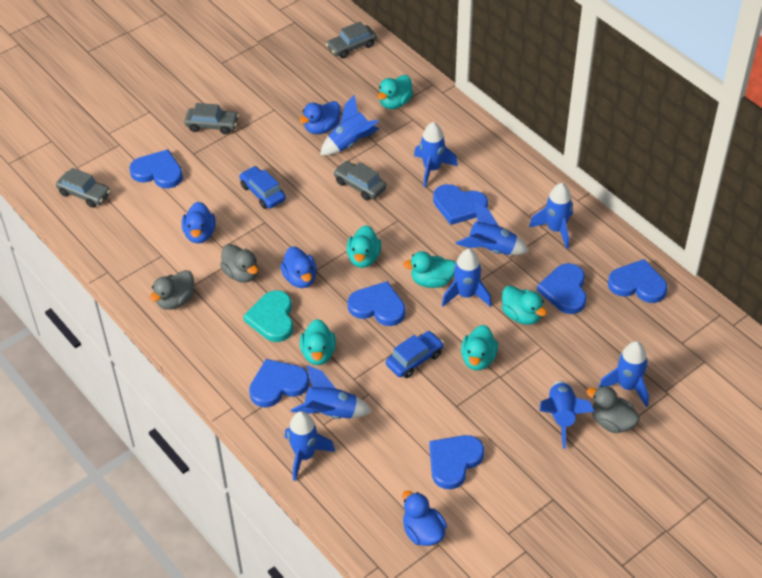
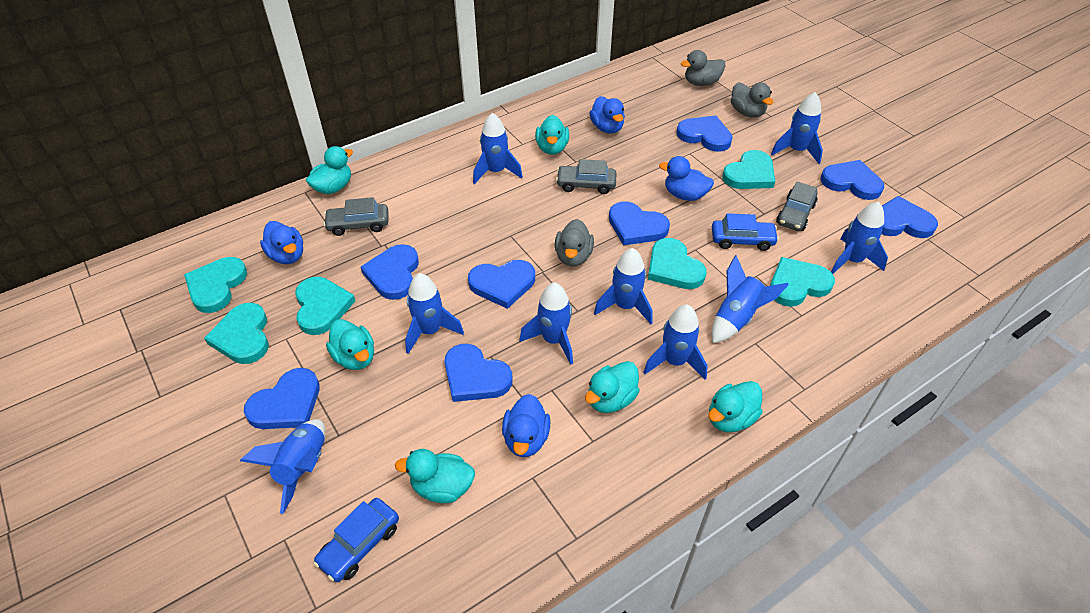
blue heart: [129,149,183,188] [249,359,310,407] [348,281,406,326] [429,435,484,489] [433,184,488,225] [537,263,587,314] [608,259,667,303] = 7 -> [244,368,320,429] [361,244,419,300] [444,344,513,402] [468,260,535,309] [609,201,670,246] [676,115,733,152] [821,160,884,200] [881,196,938,238] = 8
grey car: [56,168,111,208] [184,103,239,135] [326,22,377,58] [333,161,386,201] = 4 -> [323,197,388,236] [556,159,617,194] [776,182,818,231] = 3
turquoise heart: [243,290,293,342] = 1 -> [184,257,247,313] [204,303,269,364] [295,277,355,335] [648,238,706,289] [722,150,775,189] [770,257,835,307] = 6

